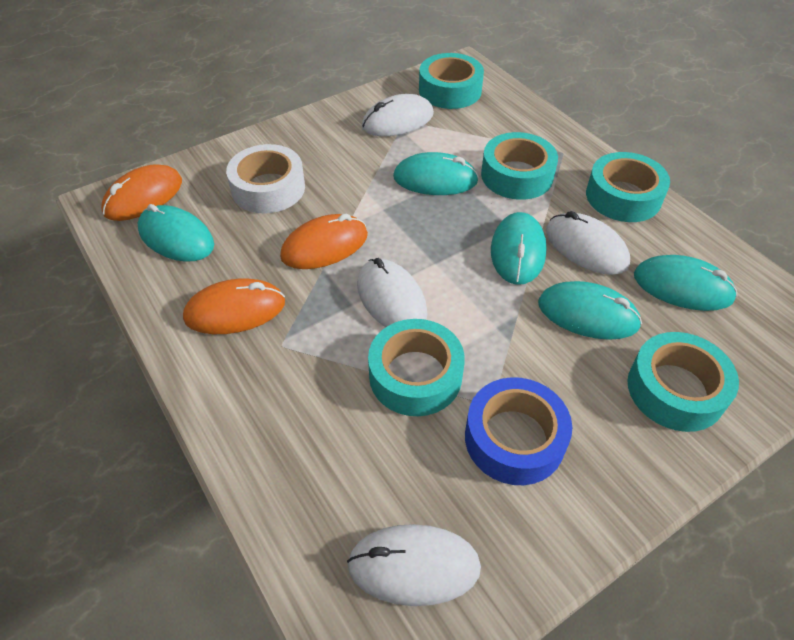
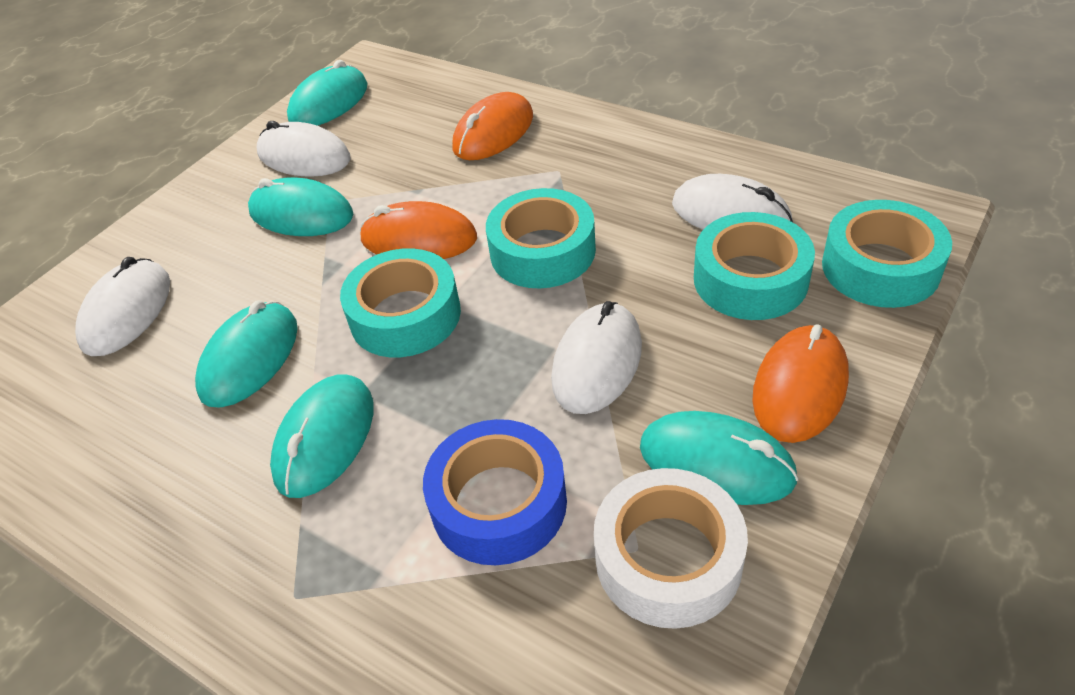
turquoise tape: [368,319,465,416] [419,53,484,109] [481,132,558,200] [586,152,670,222] [627,332,739,432] = 5 -> [340,248,461,357] [486,188,596,289] [694,212,815,320] [822,200,952,308] = 4

